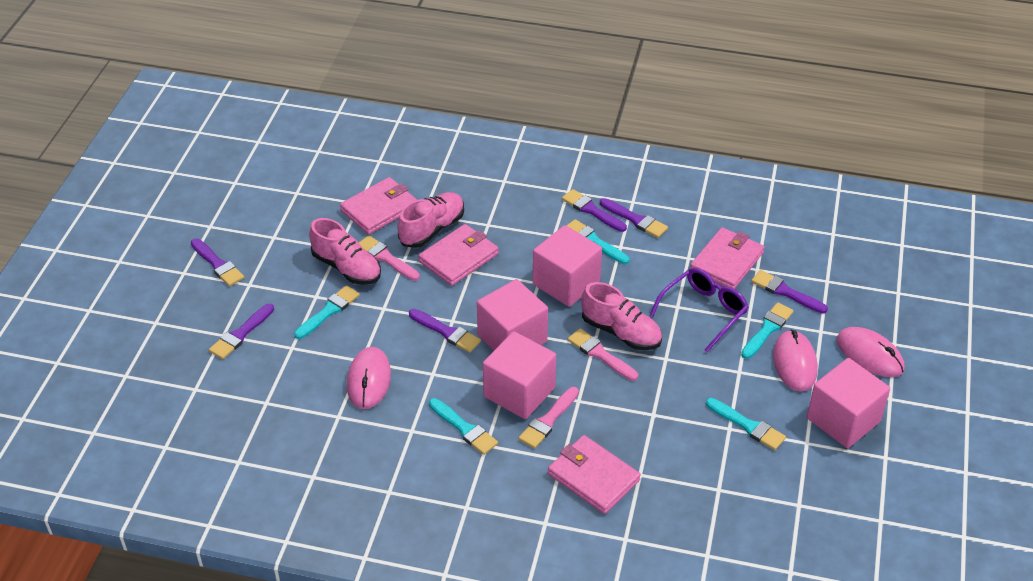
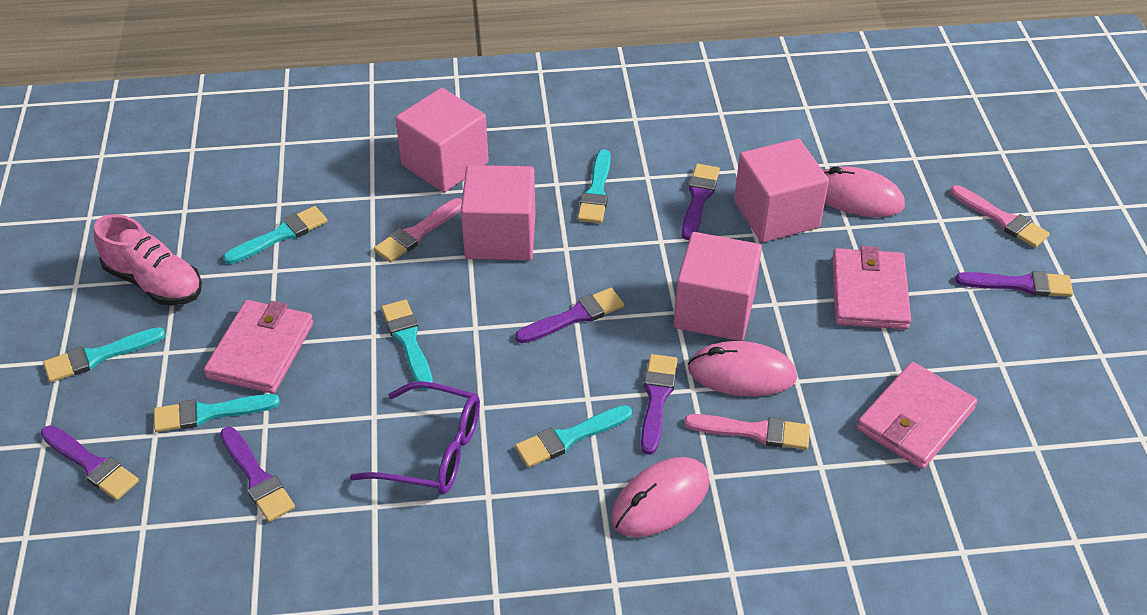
pink shoe: [309,218,381,285] [398,192,464,248] [581,282,662,350] = 3 -> [94,214,202,306] = 1
pink wallet: [340,177,417,234] [418,224,499,286] [548,435,641,514] [690,227,764,289] = 4 -> [204,300,313,394] [832,246,911,329] [856,362,977,469] = 3
turquoise brush: [294,285,360,339] [429,398,498,455] [566,219,629,264] [706,398,786,450] [741,303,794,359] = 5 -> [43,327,166,382] [154,394,280,432] [223,206,327,264] [381,300,433,390] [515,405,632,468] [577,149,611,223] = 6

